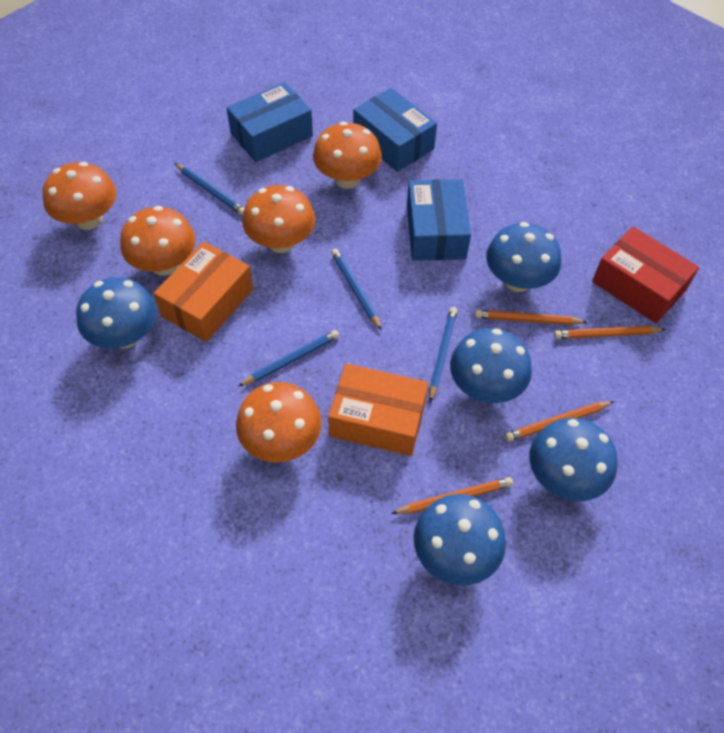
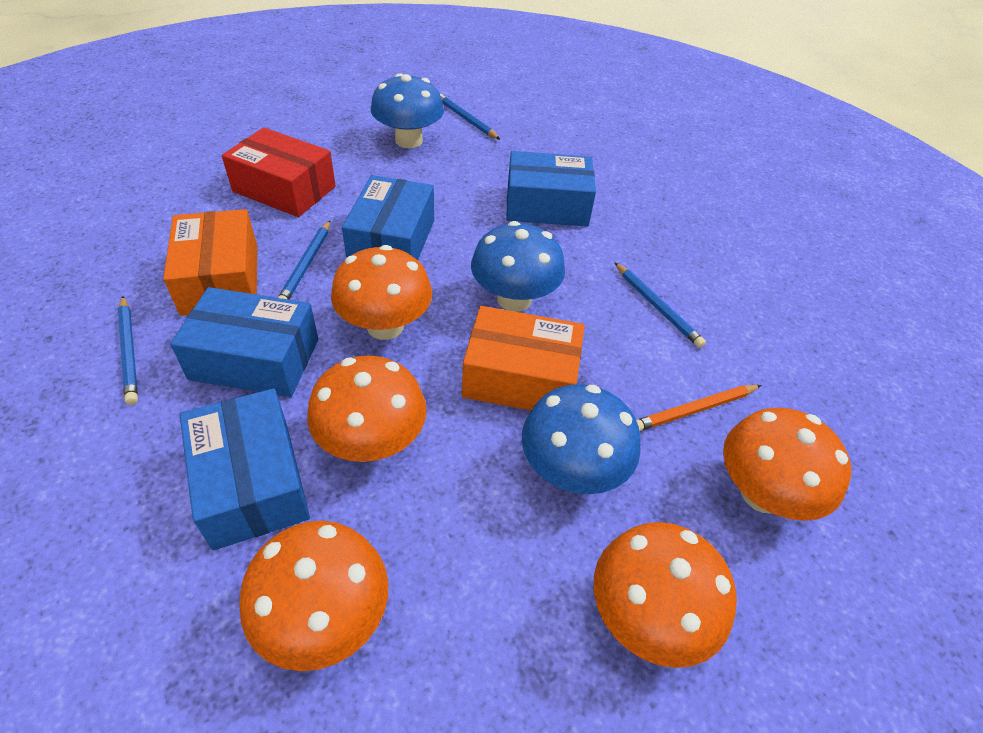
blue box: [227,82,313,162] [353,88,437,172] [407,179,471,261] = 3 -> [170,287,318,397] [180,388,310,550] [342,175,434,260] [506,151,596,227] = 4
blue mushroom: [76,278,157,349] [414,494,506,586] [450,328,532,403] [486,222,561,292] [529,418,618,501] = 5 -> [371,73,444,148] [471,221,565,312] [522,384,641,494] = 3
orange pencil: [391,477,513,514] [475,310,587,325] [505,401,614,442] [554,326,666,339] = 4 -> [636,385,762,431] = 1

